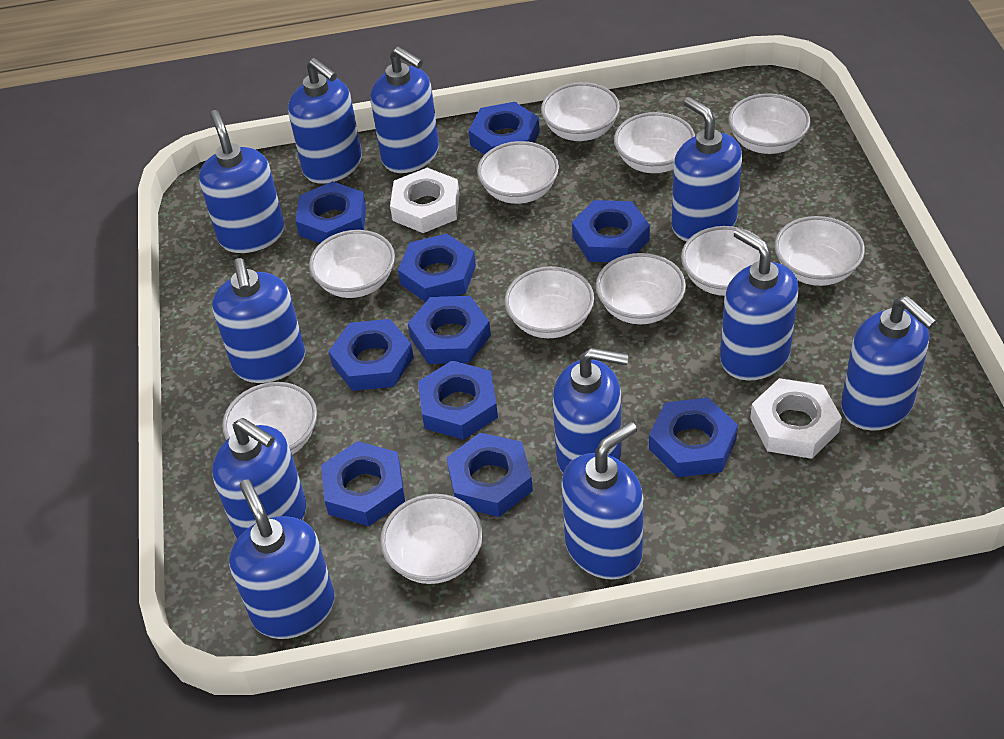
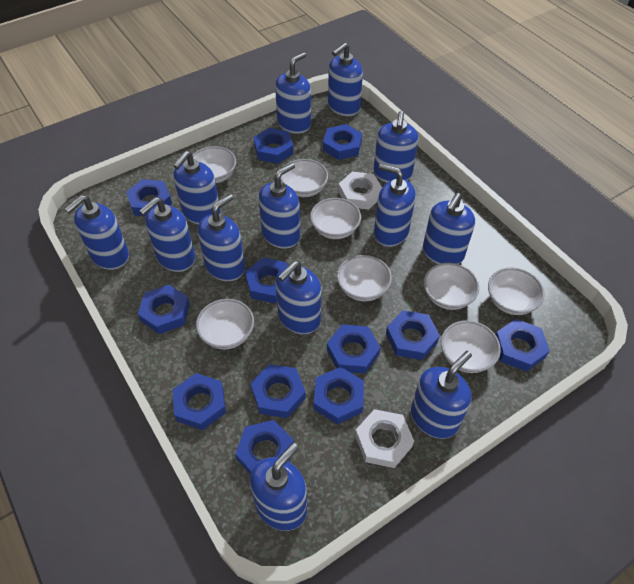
blue nut: [296,181,366,243] [321,441,405,526] [329,319,414,391] [398,234,476,302] [408,296,491,364] [418,360,498,440] [446,433,533,517] [469,102,540,155] [572,200,650,262] [649,398,738,477] = 10 -> [126,179,172,217] [138,284,190,334] [173,373,226,430] [235,420,294,474] [245,258,287,303] [250,364,306,418] [253,128,294,164] [314,367,364,424] [323,124,362,160] [327,324,381,374] [386,310,440,360] [496,319,550,372] = 12
blue soap dispenser: [199,110,285,253] [212,258,305,383] [212,418,307,539] [229,479,335,639] [288,58,362,184] [371,46,439,173] [553,348,629,473] [561,421,643,579] [672,97,742,242] [720,228,799,381] [841,296,937,430] = 11 -> [64,195,129,270] [139,197,195,272] [173,151,221,224] [198,194,245,281] [250,443,307,531] [258,163,300,249] [275,52,311,134] [276,261,321,334] [328,43,363,116] [374,111,419,183] [374,164,416,247] [411,351,472,439] [423,193,475,264] = 13
white bowl: [222,382,317,455] [309,230,395,298] [380,494,483,584] [477,141,559,204] [505,266,594,338] [541,82,620,141] [596,253,686,324] [614,112,695,173] [681,226,762,296] [729,93,810,154] [774,216,865,286] = 11 -> [192,146,236,183] [196,299,254,349] [281,159,328,197] [310,198,361,239] [337,255,392,301] [423,263,479,310] [441,320,501,373] [488,268,545,315] = 8

